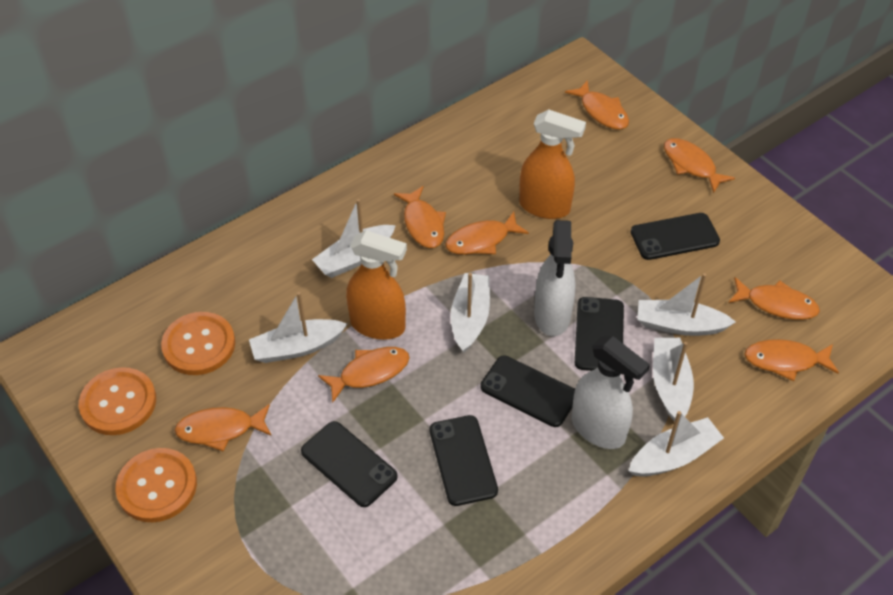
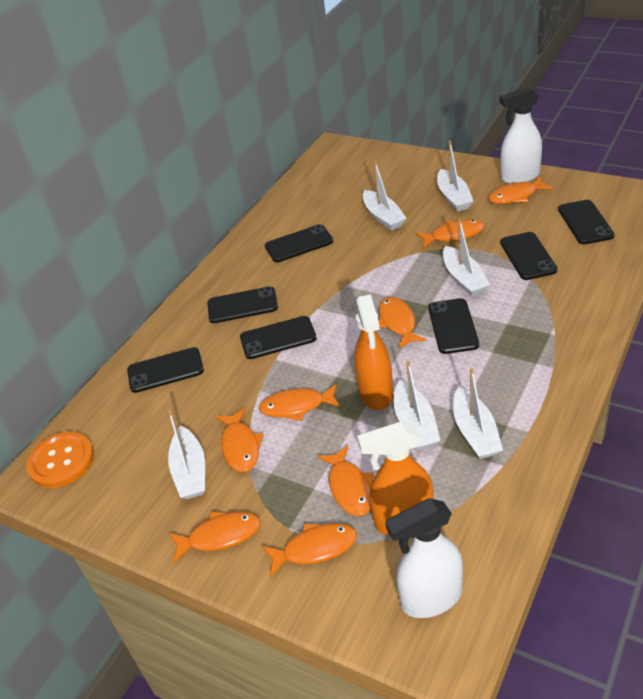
black phone: [301,421,398,507] [429,415,498,506] [481,355,575,427] [575,297,624,371] [631,213,720,260] = 5 -> [127,347,204,393] [207,286,278,323] [240,316,317,359] [265,224,333,262] [428,298,479,354] [500,232,558,280] [558,200,615,244] = 7
orange button: [79,367,156,435] [116,448,197,522] [161,312,235,375] = 3 -> [26,432,94,488] = 1

